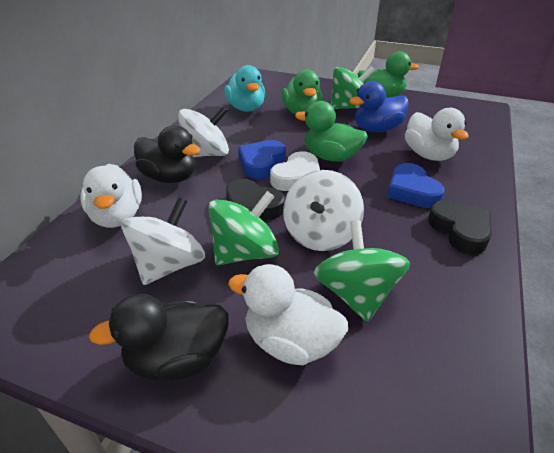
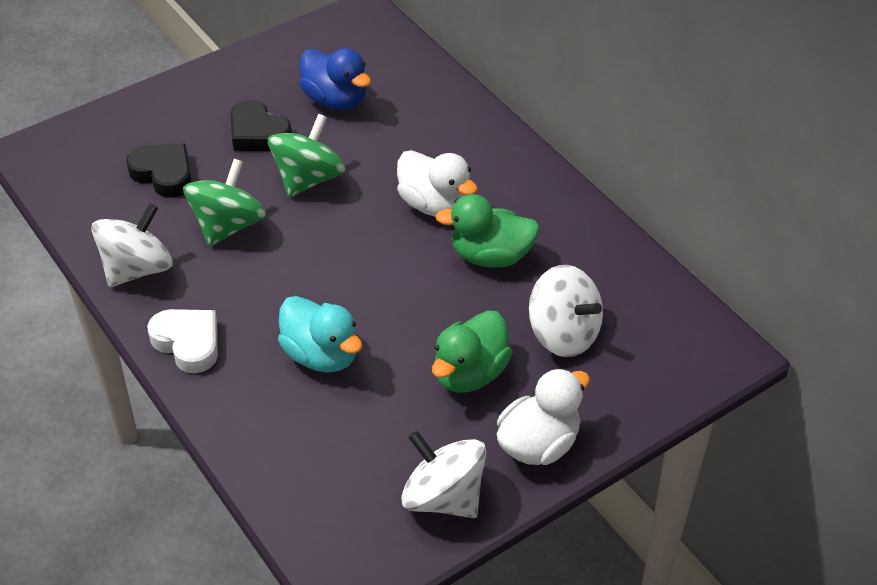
black duck: [89,294,229,381] [134,125,200,183] = 2 -> none = 0
blue heart: [238,140,286,179] [387,163,445,208] = 2 -> none = 0
green duck: [282,70,323,114] [295,101,368,162] [358,51,419,97] = 3 -> [432,310,512,393] [435,194,540,268] = 2
green spinning top: [208,191,279,265] [314,220,410,322] [331,66,375,109] = 3 -> [183,159,266,247] [268,114,346,197] = 2
white duck: [81,164,142,228] [228,264,348,365] [405,108,469,161] = 3 -> [397,150,478,217] [497,368,590,465] = 2

